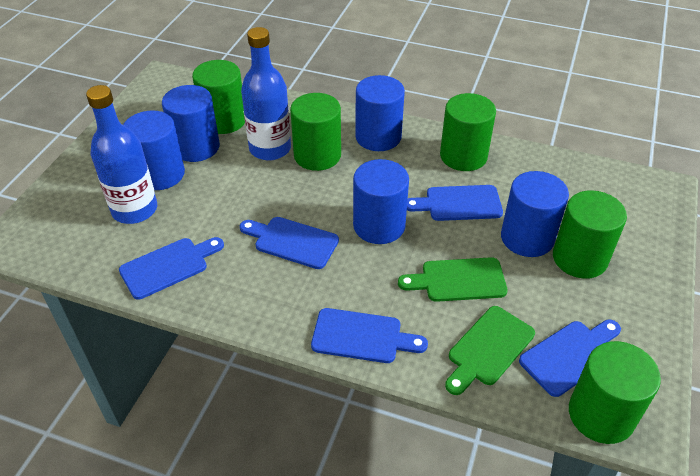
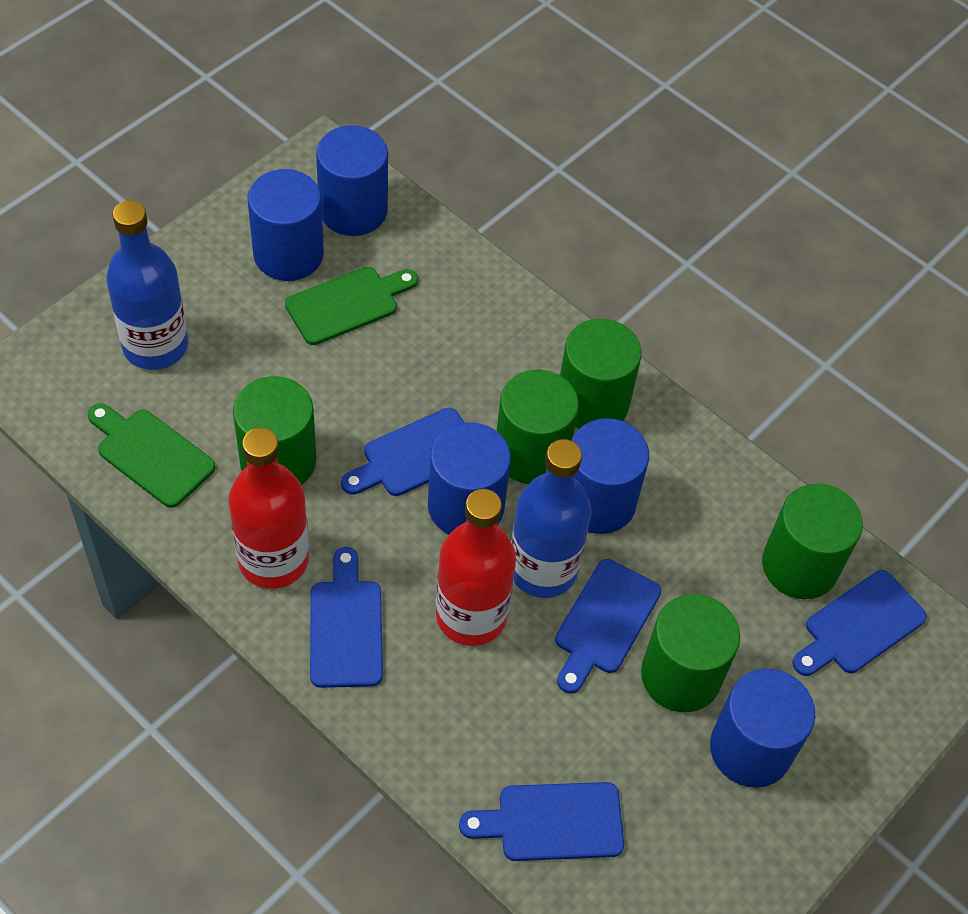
red bottle: none = 0 -> [228,428,309,589] [436,489,516,646] = 2

